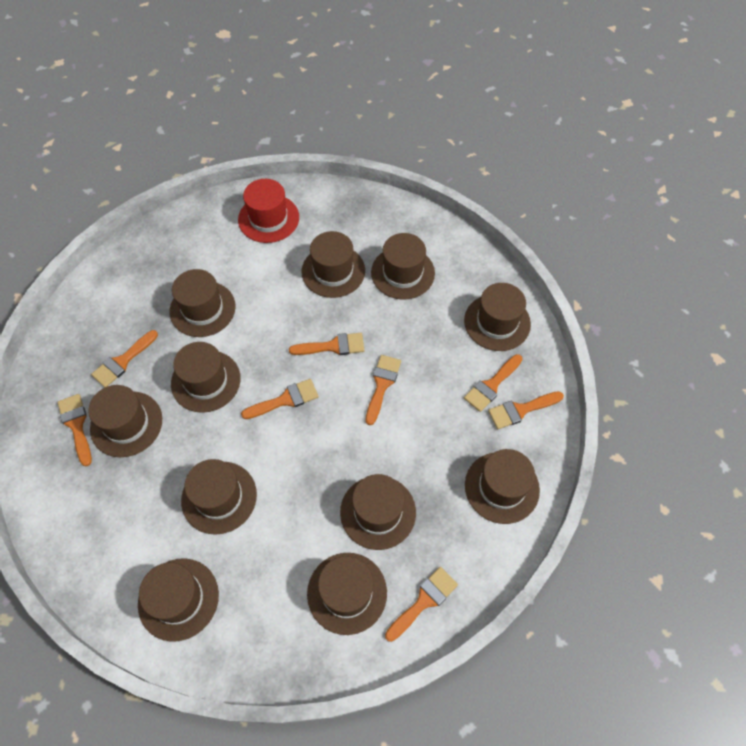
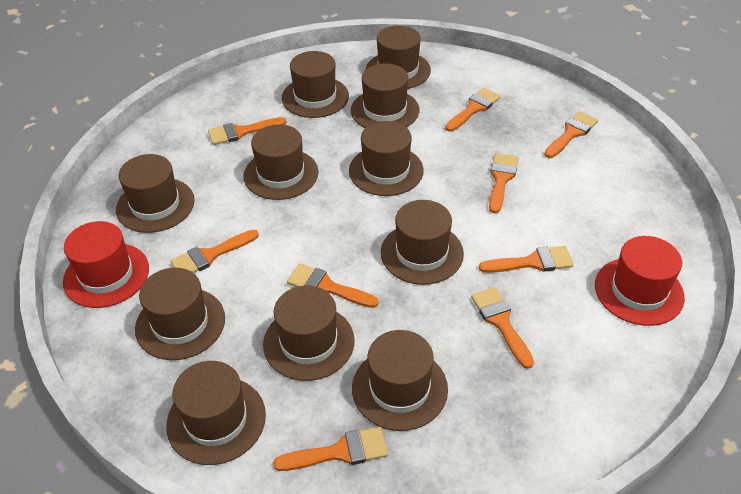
orange brush: [57,394,92,467] [91,330,158,387] [241,379,319,419] [289,333,364,355] [366,355,401,425] [385,567,458,642] [464,354,522,412] [488,391,564,429] = 8 -> [170,229,259,273] [208,117,287,145] [273,427,388,471] [287,263,379,308] [445,88,501,132] [471,287,534,369] [479,246,574,273] [489,153,519,214] [544,111,598,158] = 9
red hat: [238,179,299,243] = 1 -> [63,221,149,308] [595,236,685,326] = 2

